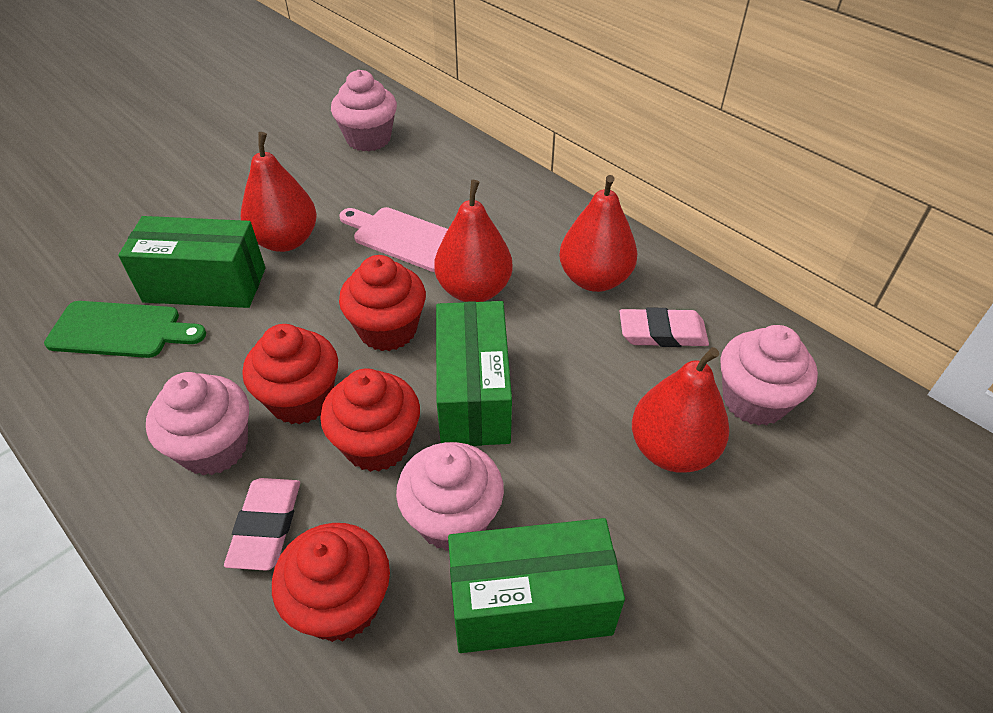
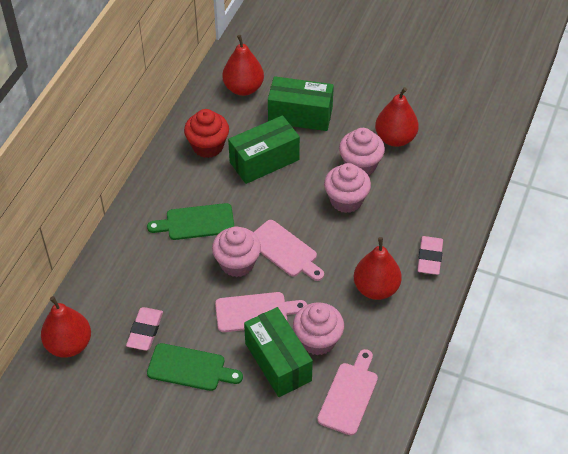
green cutting board: [44,301,206,358] = 1 -> [147,203,235,240] [147,343,243,391] = 2
pink cutting board: [339,207,448,272] = 1 -> [215,292,307,332] [254,220,324,281] [317,349,378,435] = 3
red cupcake: [243,324,338,424] [272,523,390,642] [320,368,420,472] [339,255,426,351] = 4 -> [184,109,229,158] = 1

